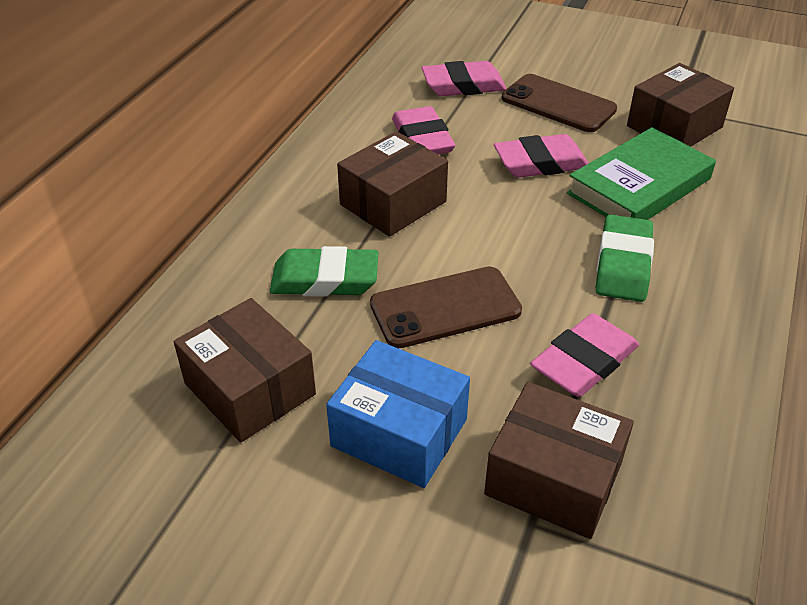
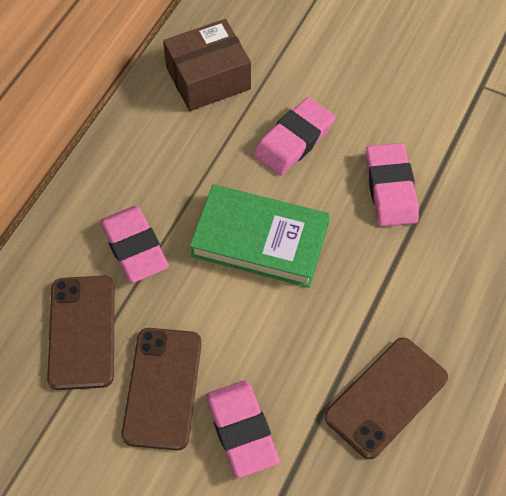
blue box: [326,340,470,488] = 1 -> none = 0
brown box: [174,298,316,443] [337,131,448,237] [484,382,634,539] [627,63,734,147] = 4 -> [163,19,251,111] = 1
brown phone: [370,266,522,348] [502,74,617,132] = 2 -> [47,276,115,390] [121,328,202,450] [325,337,448,459] = 3
green eraser: [270,246,378,297] [596,214,654,302] = 2 -> none = 0

